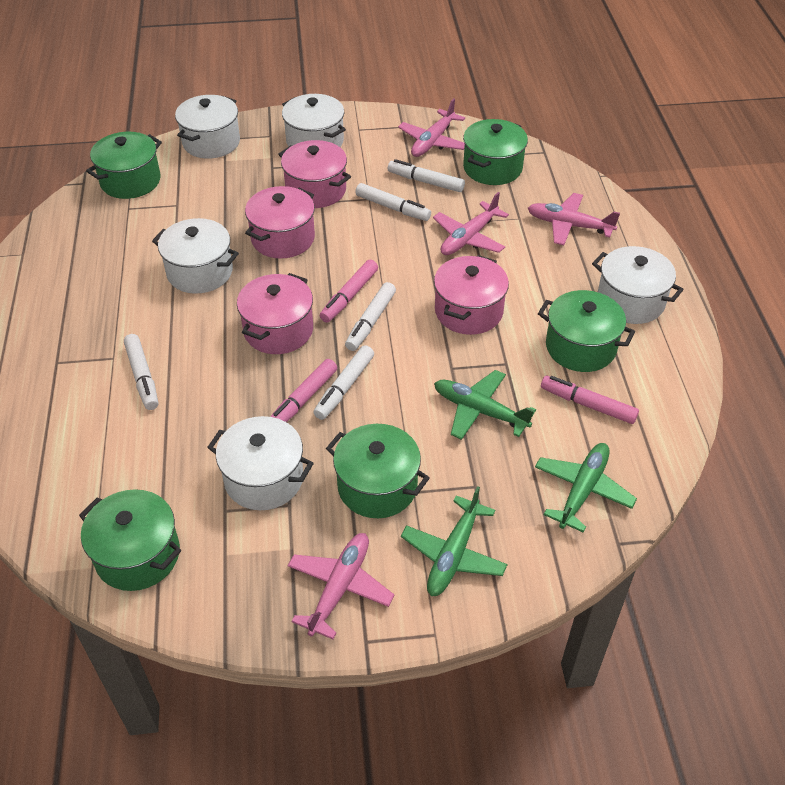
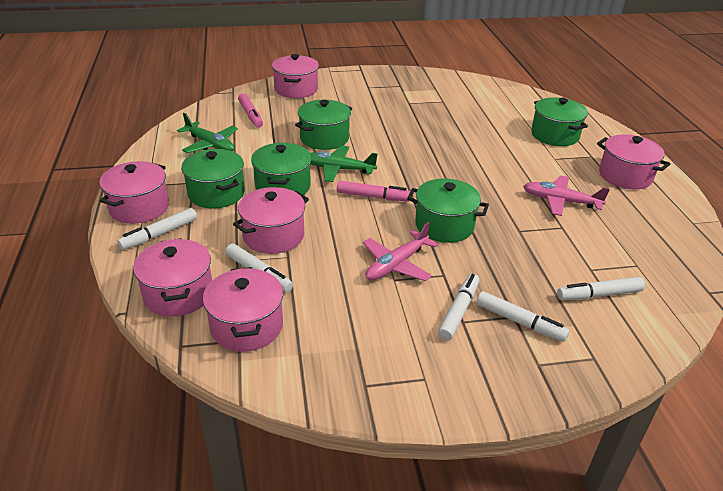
green plane: [401,486,508,596] [434,370,536,440] [535,443,637,533] = 3 -> [177,113,238,153] [310,145,378,182] = 2
pink marker: [270,359,337,422] [320,260,378,323] [541,376,639,424] = 3 -> [238,93,263,128] [337,181,410,201] = 2
pink plane: [287,533,394,639] [398,98,465,157] [433,192,509,255] [528,193,620,245] = 4 -> [363,222,438,281] [523,176,610,216] = 2
pink pot: [237,273,313,354] [245,186,315,259] [278,140,351,208] [434,255,509,335] = 4 -> [99,161,169,224] [133,238,212,317] [203,267,283,352] [233,187,309,254] [272,54,319,98] [597,134,670,189] = 6
white pot: [152,218,239,294] [175,95,240,159] [207,416,314,510] [282,94,346,147] [592,246,684,324] = 5 -> none = 0

